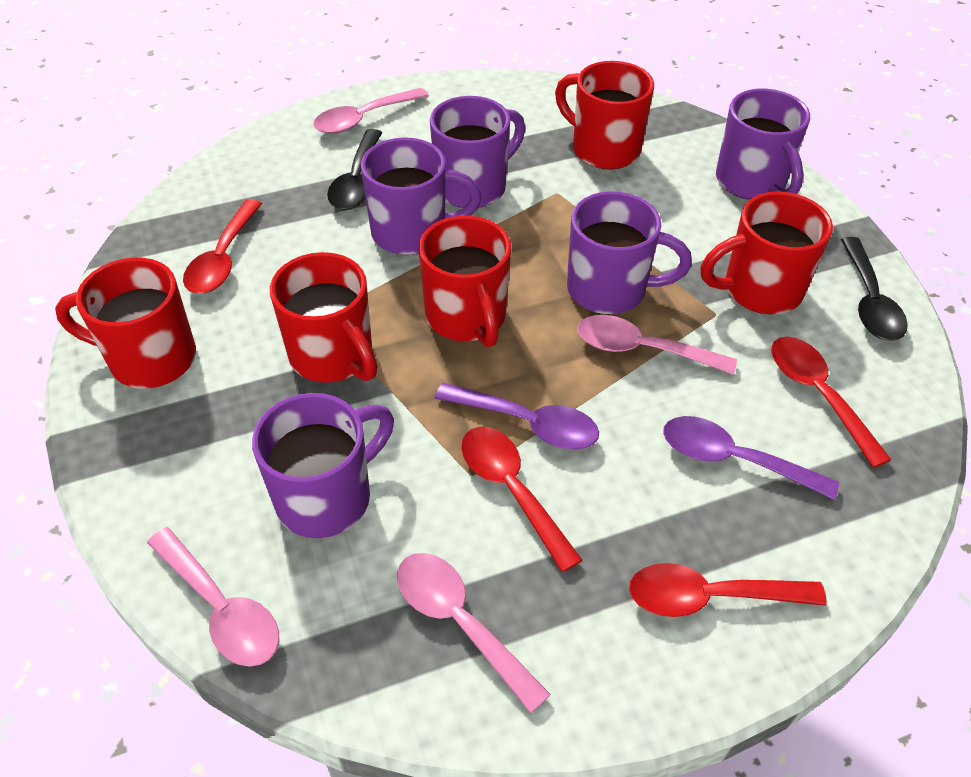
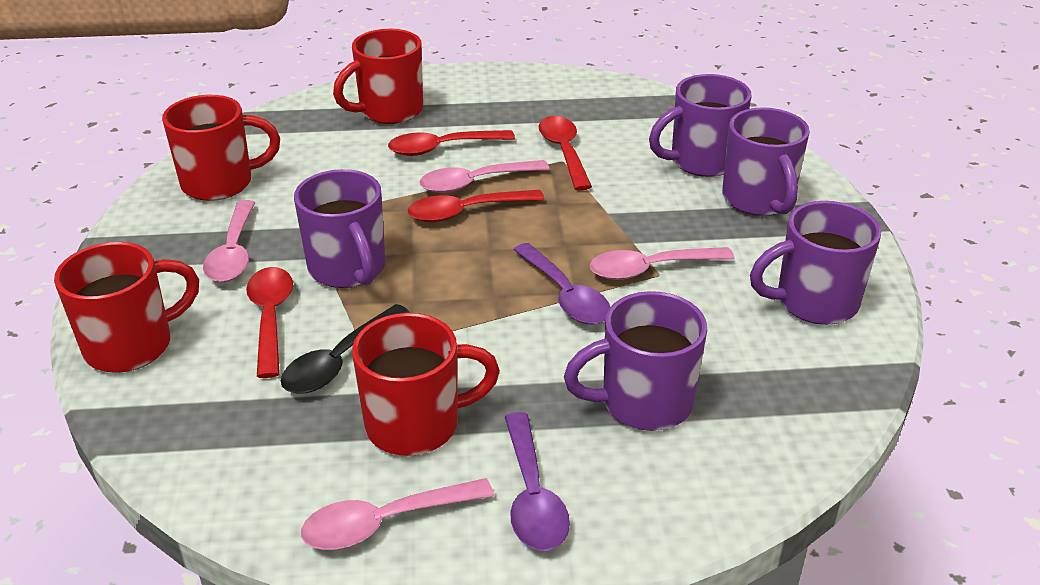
black spoon: [327,129,382,210] [841,237,908,341] = 2 -> [281,304,410,394] = 1
red mug: [55,257,196,389] [270,252,377,383] [419,216,511,347] [555,61,654,169] [700,191,833,314] = 5 -> [54,242,199,373] [162,95,280,201] [333,29,423,124] [352,313,500,456] = 4

